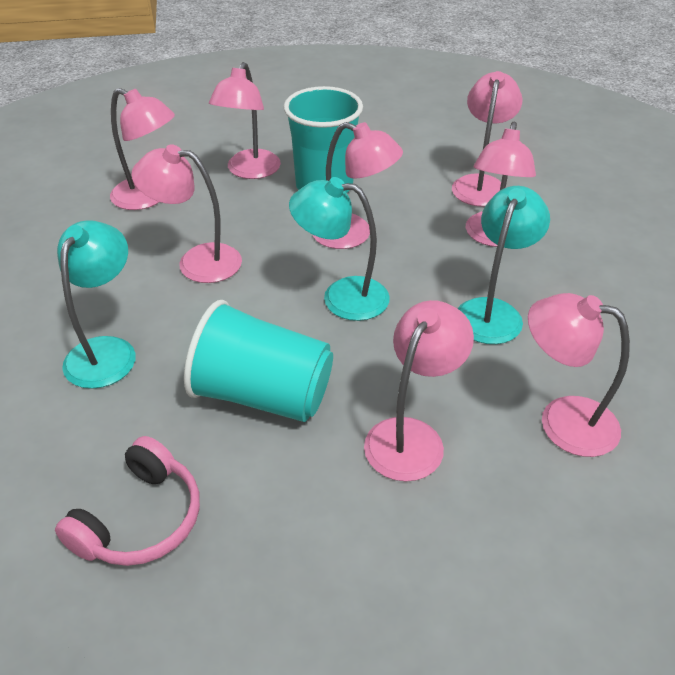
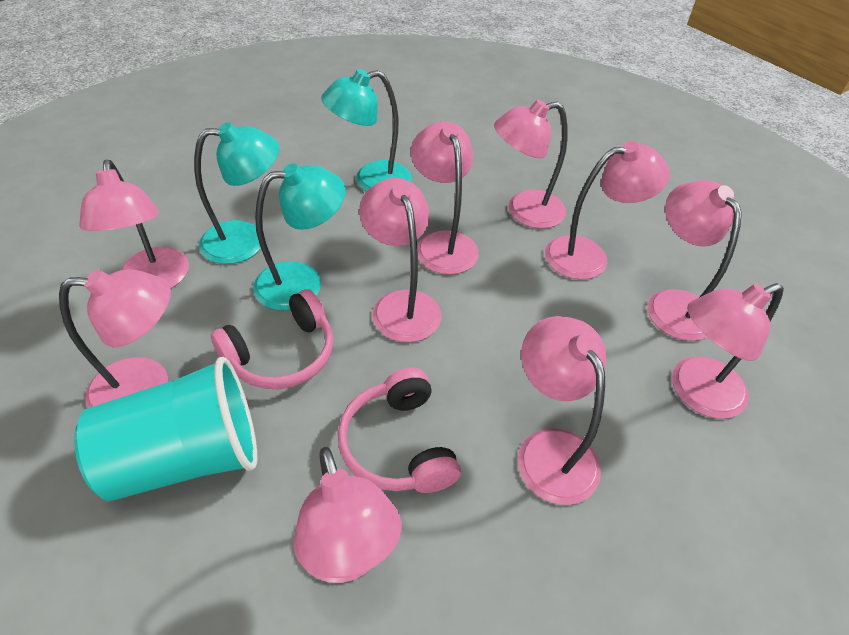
pink headphones: [55,436,200,566] = 1 -> [211,289,334,389] [338,368,461,493] = 2
pink lamp: [110,88,175,210] [132,144,242,283] [209,62,281,179] [312,122,403,249] [364,300,474,481] [452,71,522,207] [466,122,536,247] [528,293,630,457] = 8 -> [59,269,171,408] [79,160,189,288] [293,447,402,583] [359,178,441,342] [411,121,479,275] [494,100,568,229] [518,316,606,505] [545,141,670,280] [647,180,742,341] [672,283,784,418] = 10
turquoise cup: [184,300,333,422] [284,86,363,193] = 2 -> [74,357,257,501] = 1

